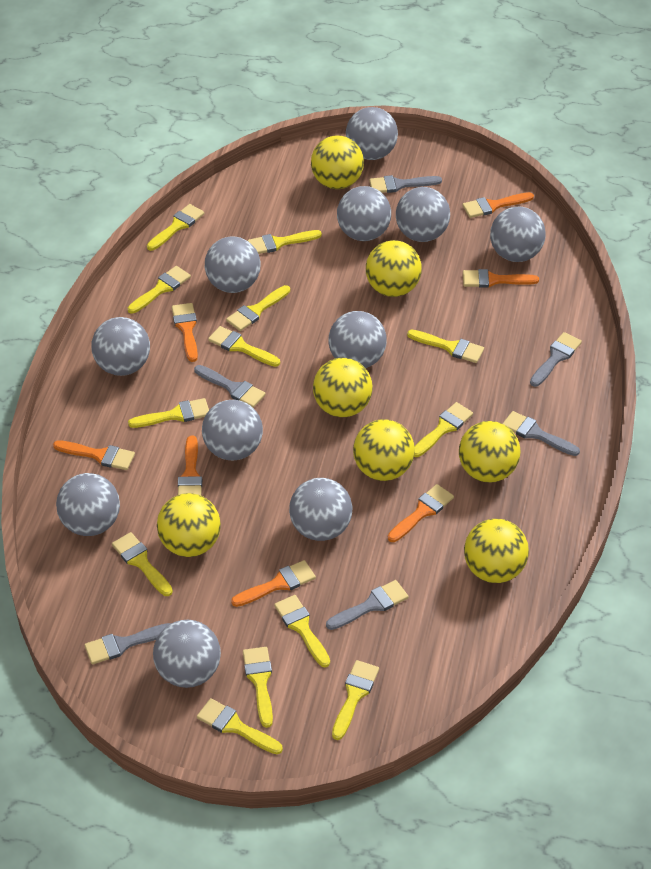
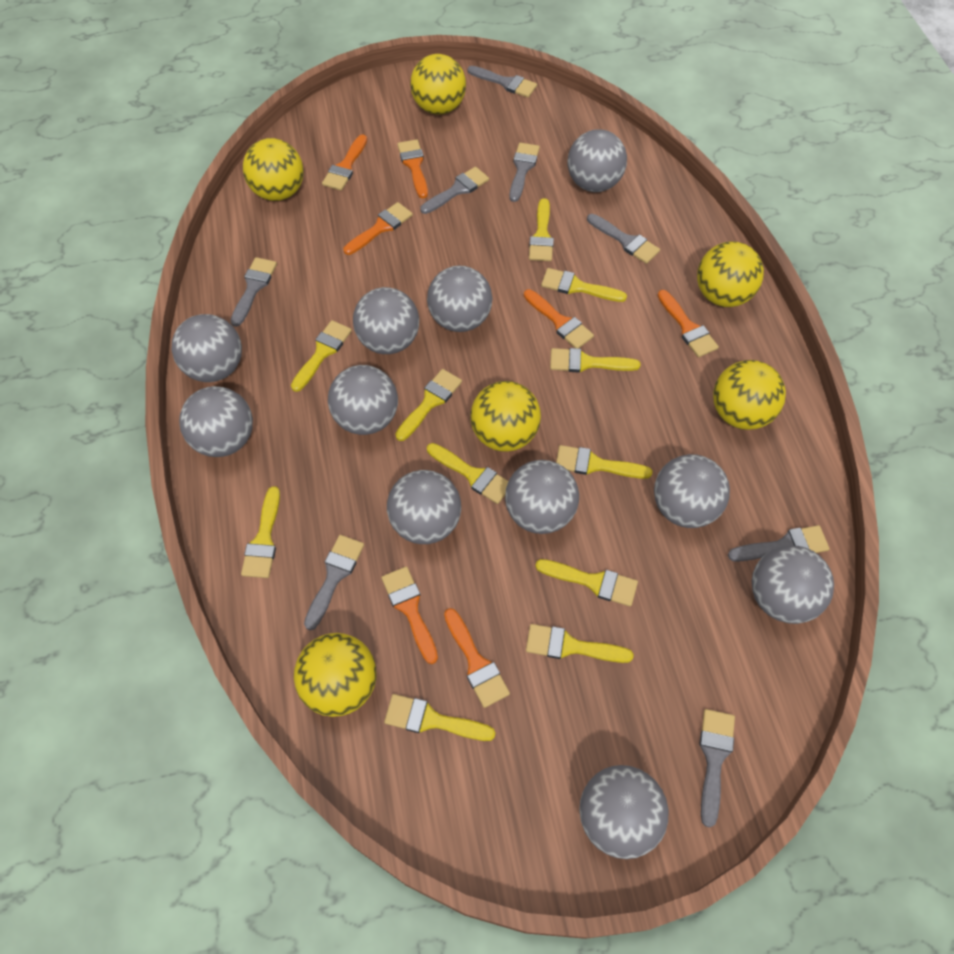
grey brush: [84,623,171,664] [194,365,266,408] [326,580,409,630] [369,175,442,193] [502,411,580,456] [530,332,582,387] = 6 -> [231,257,277,327] [304,535,364,630] [420,167,489,214] [467,66,537,97] [509,143,540,202] [587,214,660,264] [699,709,735,827] [728,525,829,562] = 8
yellow ball: [157,493,221,557] [311,136,364,189] [313,358,373,417] [353,419,415,481] [366,240,422,297] [459,421,521,483] [464,519,529,583] = 7 -> [243,138,304,201] [294,633,376,717] [410,54,466,115] [471,381,541,452] [697,241,764,307] [713,360,786,430] = 6
yellow brush: [112,532,173,596] [128,266,191,313] [128,398,209,428] [147,204,204,251] [197,698,283,754] [208,326,280,367] [226,285,290,331] [243,647,273,728] [247,230,322,254] [274,595,330,667] [332,660,379,740] [407,330,484,363] [414,402,473,457] = 13 -> [241,486,280,578] [291,320,352,392] [384,694,496,741] [395,369,462,441] [427,443,508,504] [526,624,634,663] [529,198,554,261] [535,559,638,607] [541,268,627,302] [550,348,640,373] [556,445,652,479] = 11

